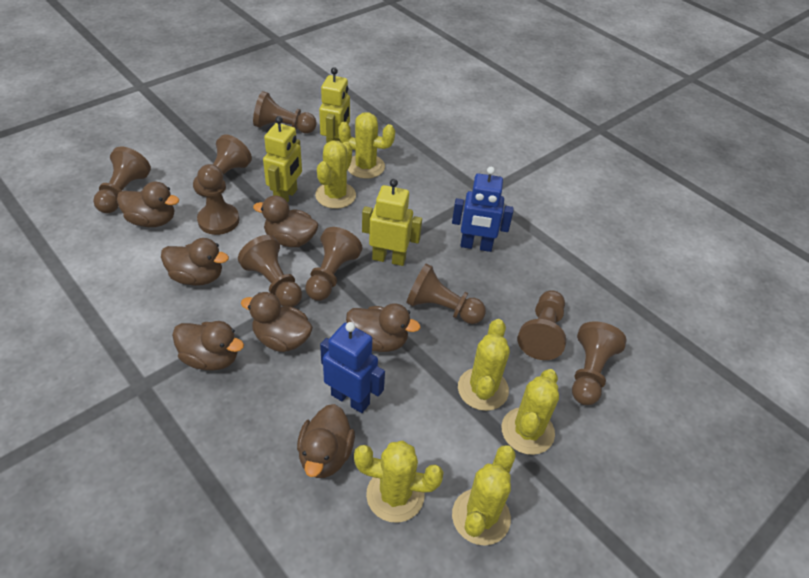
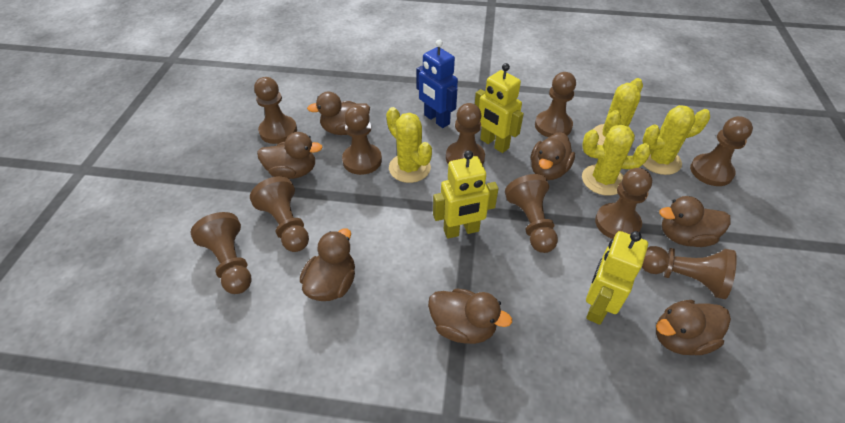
blue robot: [320,322,385,413] [452,167,514,252] = 2 -> [416,40,458,128] = 1
brown pawn: [93,147,151,213] [193,134,252,197] [197,164,239,235] [238,235,302,307] [253,91,317,133] [305,227,363,301] [406,263,486,324] [518,290,566,360] [572,321,627,405] = 9 -> [191,212,251,294] [250,176,309,252] [254,77,297,144] [342,105,382,175] [446,103,485,165] [505,174,558,253] [535,72,576,137] [595,168,652,239] [642,246,737,299] [690,116,753,186] = 10
yellow cactus: [315,140,356,209] [338,113,395,179] [354,440,444,523] [452,445,516,545] [458,319,510,411] [502,369,559,455] = 6 -> [386,107,432,183] [582,125,651,196] [593,78,643,145] [643,105,710,175] = 4

